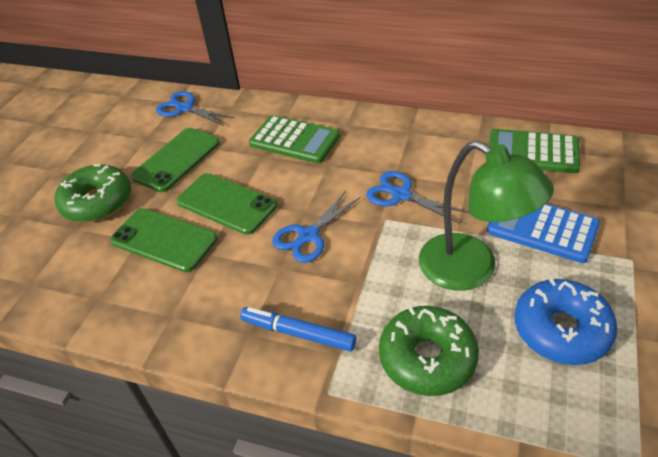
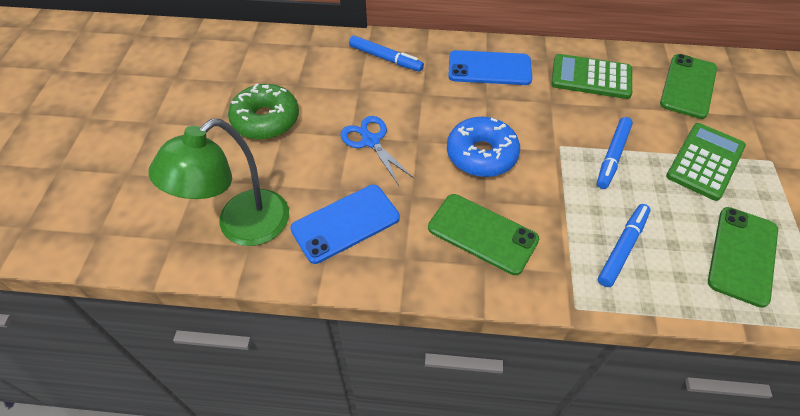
blue calculator: [487,204,600,263] = 1 -> none = 0
blue marker: [240,307,356,352] = 1 -> [349,36,424,72] [597,117,633,189] [598,204,650,287] = 3
blue phone: none = 0 -> [290,185,400,264] [448,50,532,85] = 2
blue scissors: [156,91,234,126] [272,191,361,263] [366,171,469,224] = 3 -> [340,116,414,185] = 1
green donut: [55,164,131,222] [379,306,479,396] = 2 -> [228,84,299,140] = 1

